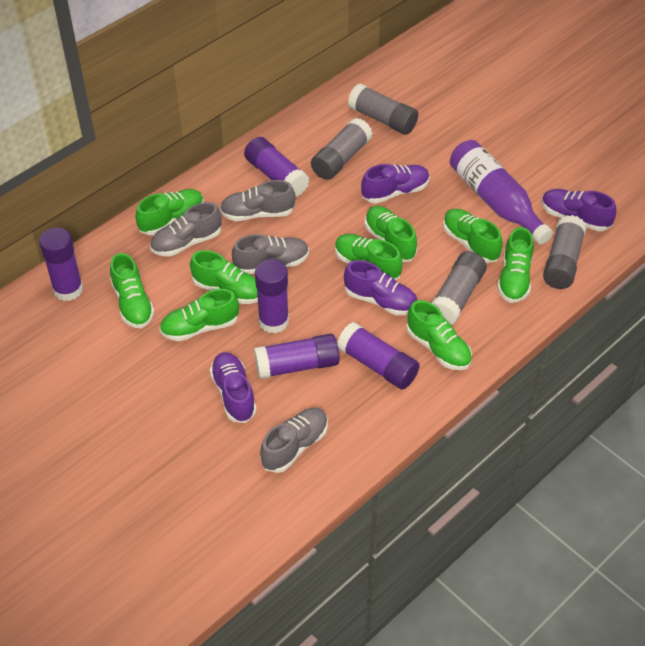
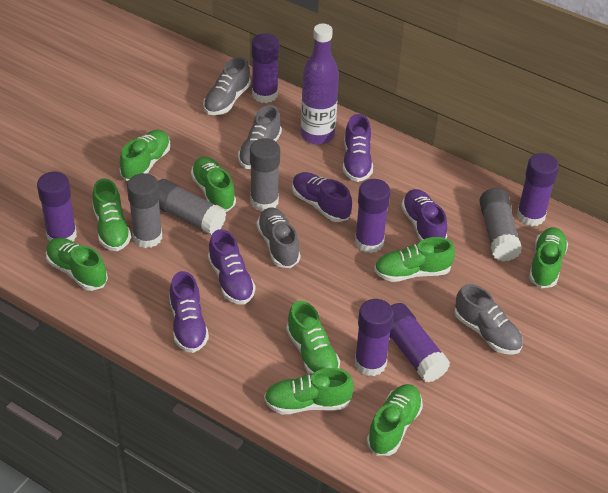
purple glue stick: [39,227,83,301] [244,137,309,197] [254,334,340,379] [255,259,289,333] [337,322,419,389] = 5 -> [37,172,77,241] [251,33,279,103] [355,179,391,253] [355,299,394,376] [390,303,450,383] [517,153,559,226] = 6
purple shoe: [210,352,257,423] [344,260,417,315] [361,164,430,203] [542,189,616,231] = 4 -> [169,271,209,353] [208,229,256,305] [292,172,352,222] [343,114,373,182] [401,189,447,241] = 5

